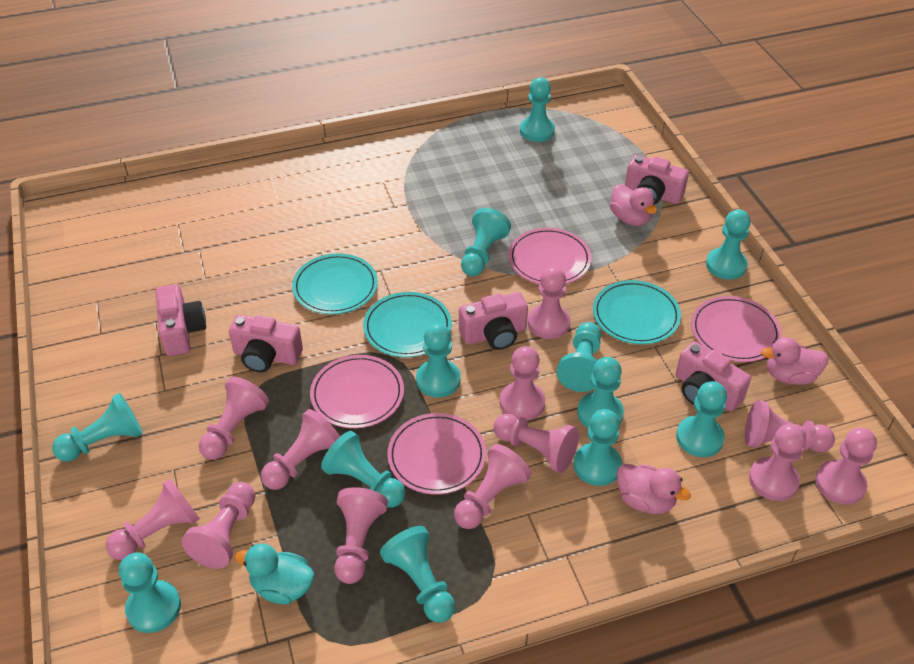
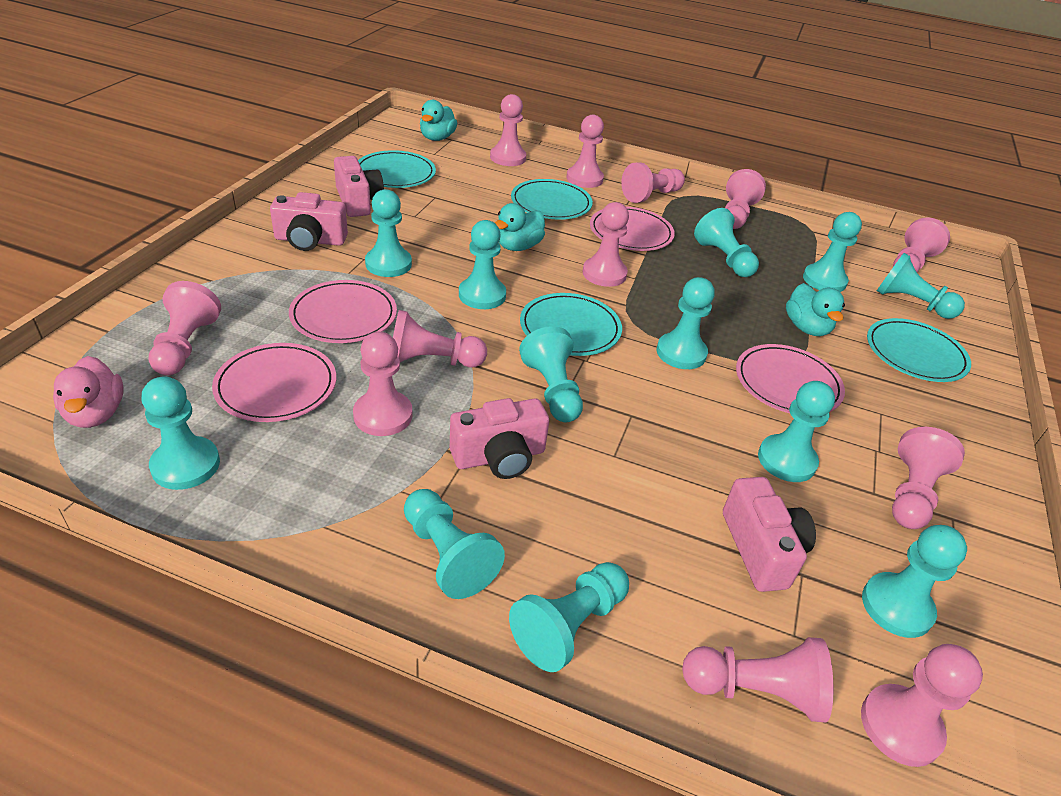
pink camera: [156,284,206,356] [229,315,303,373] [459,292,528,350] [625,155,689,205] [676,342,751,412] = 5 -> [270,192,348,251] [334,156,384,217] [450,398,549,479] [723,477,816,592] = 4
pink duck: [610,184,657,226] [617,464,691,514] [761,337,828,385] = 3 -> [53,356,123,428] = 1
turquoise duck: [235,543,314,604] = 1 -> [420,100,457,141] [495,203,545,251] [786,283,845,336] = 3
turquoise plate: [292,253,378,314] [363,292,452,357] [593,280,681,344] = 3 -> [358,150,436,188] [511,179,593,220] [520,293,622,356] [867,318,971,382] = 4

